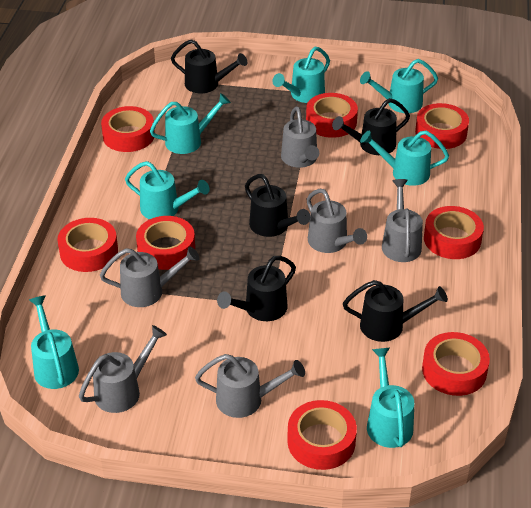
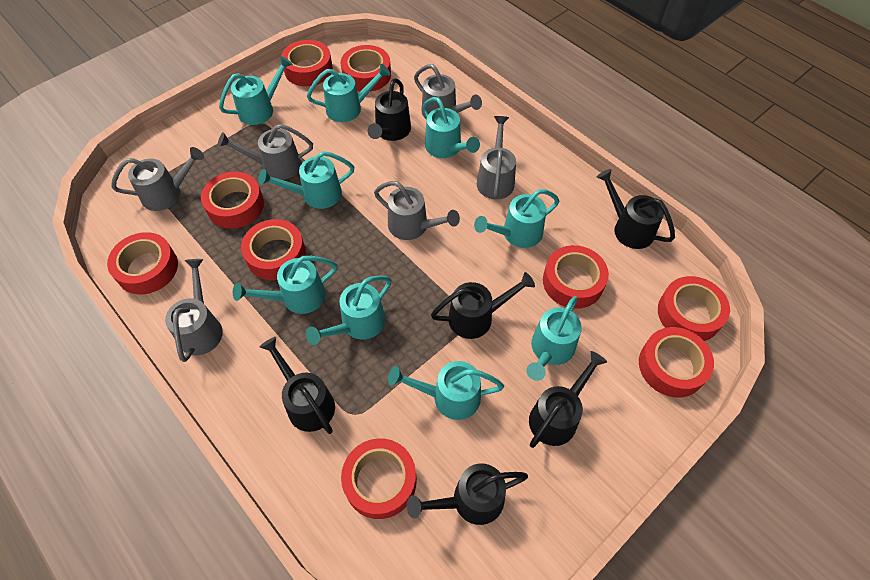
black watering can: [171,39,247,93] [217,256,296,321] [245,174,310,237] [332,98,410,155] [343,280,448,342] = 5 -> [260,337,335,434] [368,78,411,141] [407,463,528,525] [431,272,535,339] [529,351,607,448] [597,169,675,249] = 6
red tape: [57,218,118,272] [101,106,155,152] [136,216,195,270] [287,400,357,470] [306,93,358,138] [415,103,469,149] [422,332,490,396] [424,206,484,259] = 8 -> [107,232,178,295] [201,171,264,229] [241,219,306,280] [281,40,333,86] [341,45,391,92] [341,438,417,519] [543,245,609,309] [639,327,714,397] [658,276,730,341] = 9
turquoise watering can: [29,295,79,389] [125,161,209,219] [150,93,231,154] [272,47,330,103] [360,59,438,113] [360,130,449,186] [367,348,414,448] = 7 -> [219,56,293,125] [233,256,338,314] [258,151,354,209] [306,276,391,345] [307,64,391,122] [388,361,504,420] [423,97,480,158] [474,189,559,248] [526,296,582,381] = 9

